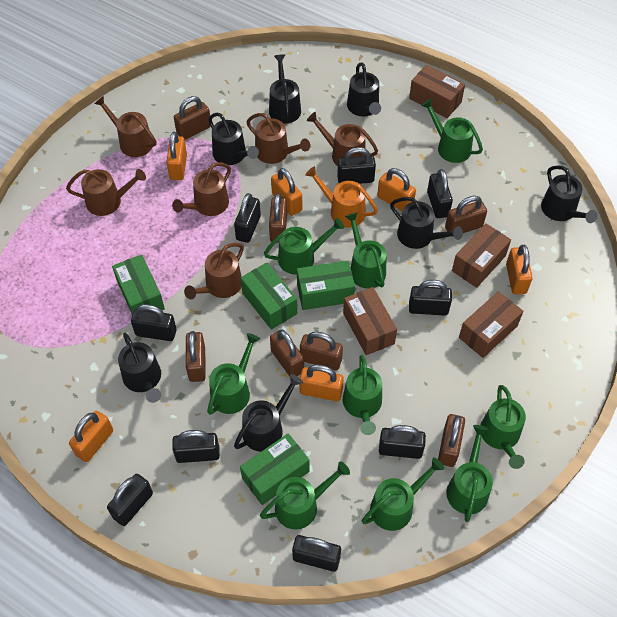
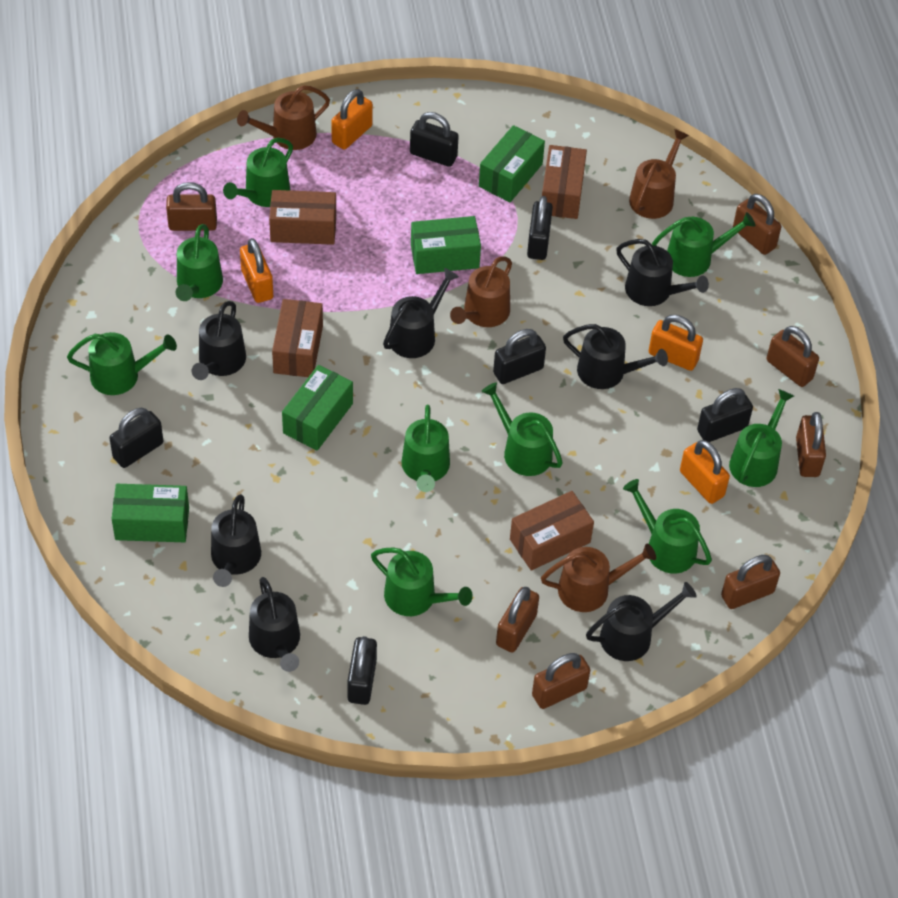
black padlock: [107,474,153,526] [131,304,176,341] [172,430,220,463] [234,193,261,243] [292,535,341,572] [337,147,376,184] [379,425,426,459] [409,280,452,316] [427,169,453,218] = 9 -> [109,408,163,468] [347,636,377,705] [410,112,459,167] [493,329,546,384] [527,196,553,260] [697,388,753,442] = 6
brown watering can: [66,169,146,216] [94,96,156,157] [172,162,231,216] [184,243,244,299] [246,113,310,164] [307,112,378,166] = 6 -> [237,85,330,150] [450,256,512,327] [541,543,656,612] [629,129,689,219] = 4
orange padlock: [69,411,113,462] [166,131,187,180] [271,168,302,216] [300,365,344,402] [377,168,416,211] [506,245,533,295] = 6 -> [240,238,273,303] [331,89,373,150] [649,315,703,371] [680,440,730,504] = 4
orange watering can: [305,166,378,228] = 1 -> none = 0

